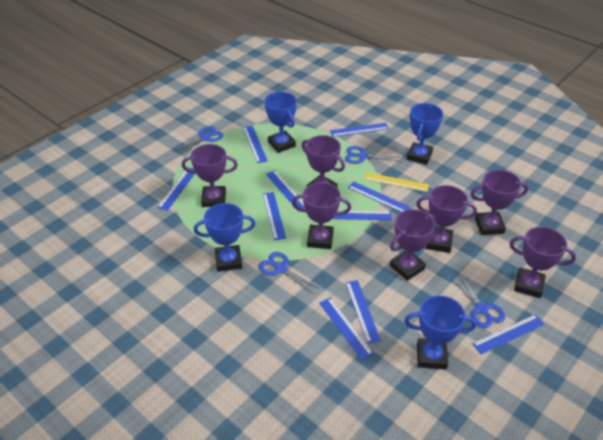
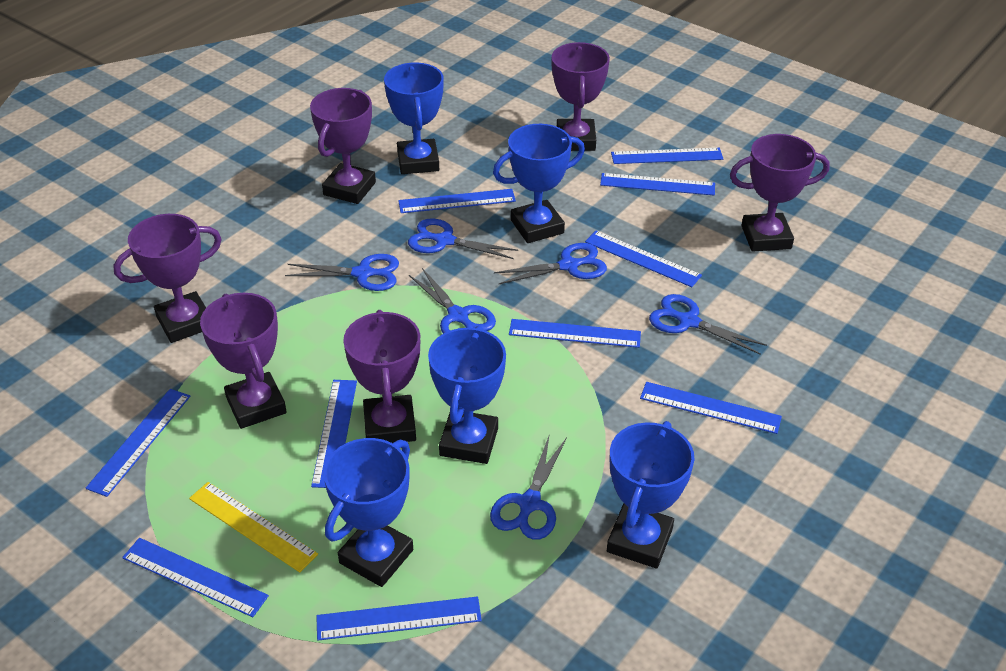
blue scissors: [173,126,223,156] [259,252,320,294] [345,146,401,164] [452,273,505,328] = 4 -> [285,254,399,291] [408,218,518,259] [409,268,496,334] [490,434,567,540] [494,243,607,285] [649,294,767,355] = 6
blue trophy: [194,203,256,272] [265,92,297,153] [404,295,476,370] [407,103,443,165] = 4 -> [323,438,413,587] [384,63,444,174] [428,326,506,464] [493,124,585,243] [607,421,695,568] = 5
purple trophy: [182,144,238,207] [292,182,351,249] [302,135,345,187] [390,209,436,281] [416,185,477,253] [470,170,528,235] [509,227,576,298] = 7 -> [113,214,222,343] [200,293,287,429] [310,88,376,204] [343,310,420,443] [551,42,610,151] [730,134,830,252] = 6

